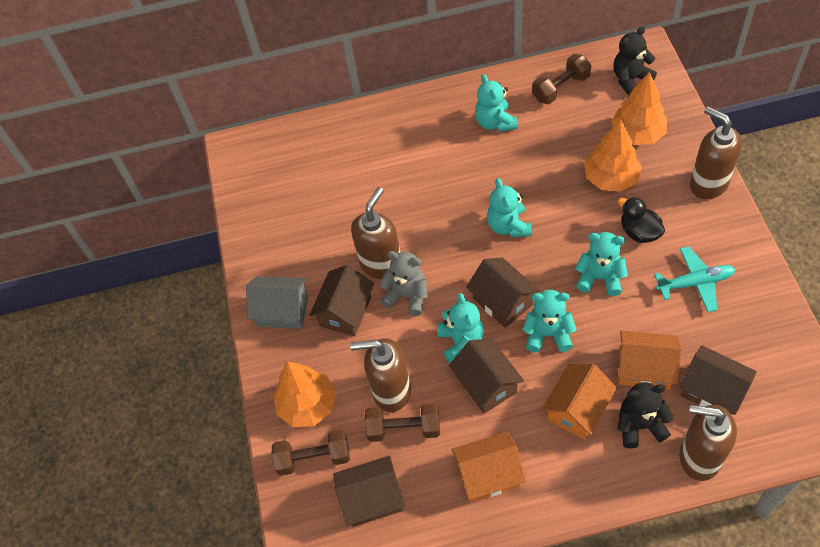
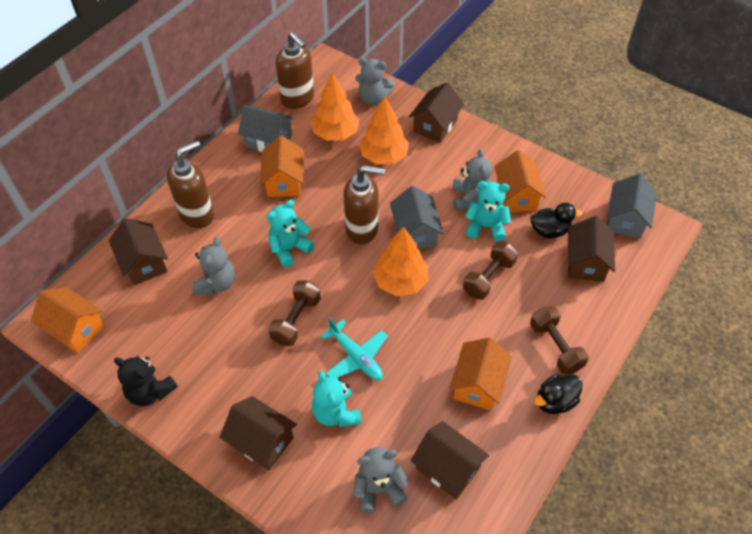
black duck: [617,197,665,243] = 1 -> [531,203,583,238] [534,374,583,414] = 2
black teddy bear: [613,26,657,96] [617,382,674,448] = 2 -> [114,356,178,406] = 1
brown soap dispenser: [350,338,411,412] [351,187,400,279] [680,405,737,481] [690,106,742,199] = 4 -> [167,141,214,228] [276,32,314,109] [344,165,385,244] = 3
grey house: [246,276,308,329] = 1 -> [238,105,294,152] [390,186,443,249] [607,174,657,239] = 3
grey teddy bear: [379,251,428,316] = 1 -> [192,237,235,295] [353,447,409,513] [356,58,395,105] [452,149,492,211] = 4
orange house: [452,431,526,502] [542,364,617,440] [618,331,682,390] = 3 -> [31,287,104,353] [260,136,304,197] [449,337,512,410] [494,150,546,213] = 4
turquoise teddy bear: [437,293,484,363] [475,74,518,132] [487,178,532,237] [523,290,577,352] [575,232,628,296] = 5 -> [267,200,315,267] [312,371,362,427] [465,181,511,241] = 3

